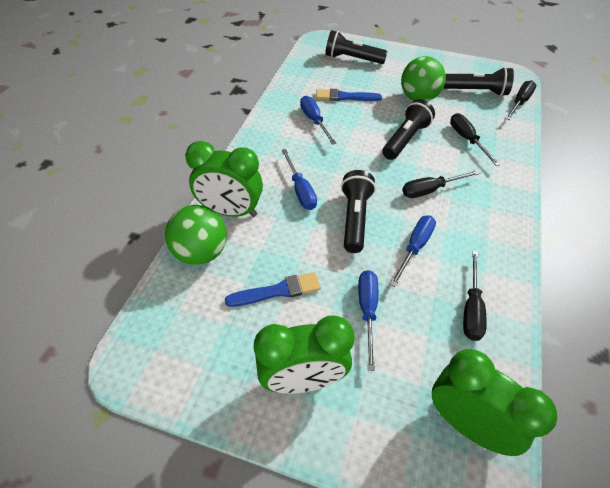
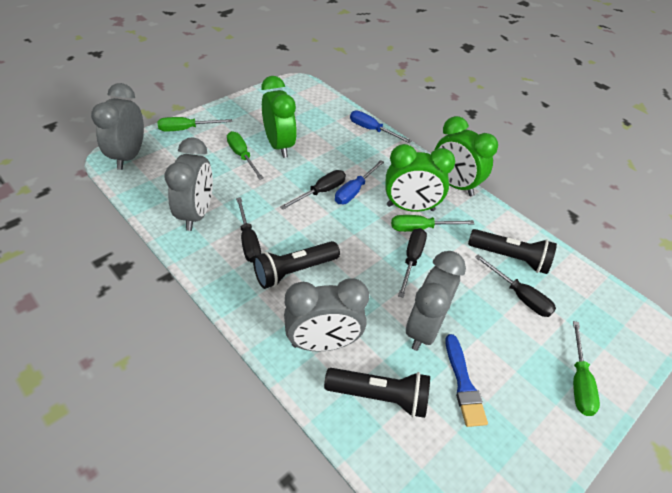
black flashlight: [325,30,388,64] [341,170,376,253] [382,99,435,160] [443,67,514,96] = 4 -> [253,241,340,289] [324,368,430,418] [468,229,557,274] = 3
blue brush: [225,272,321,307] [316,89,382,101] = 2 -> [445,334,488,427] = 1
blue screwdriver: [282,149,317,210] [300,96,336,145] [358,270,378,371] [390,216,436,287] = 4 -> [335,160,384,204] [350,110,412,143] = 2
green ball: [165,205,227,265] [401,56,446,101] = 2 -> none = 0
green screwdriver: none = 0 -> [157,117,232,132] [227,131,264,180] [391,215,474,232] [573,321,600,416] = 4
grey clock: none = 0 -> [91,83,144,170] [165,137,213,231] [284,278,369,351] [406,251,466,351] = 4

